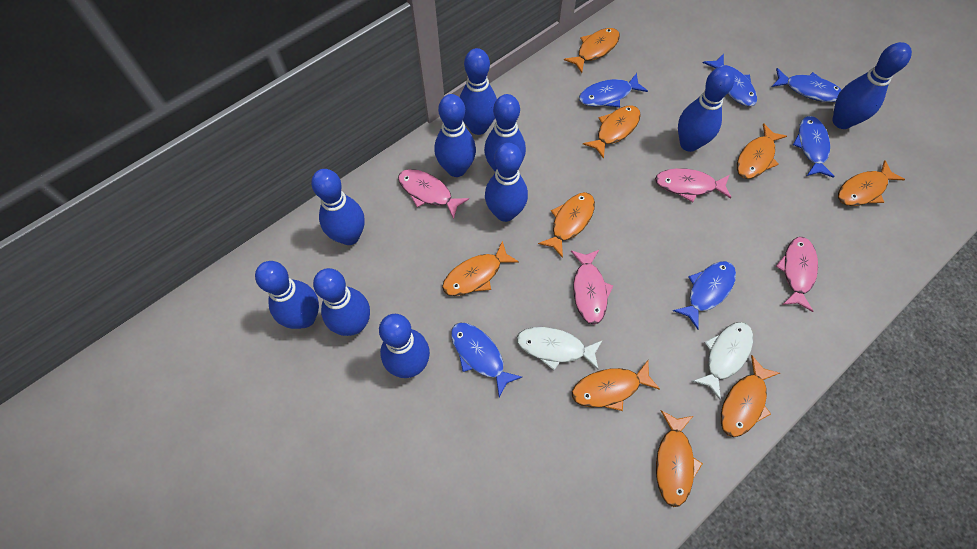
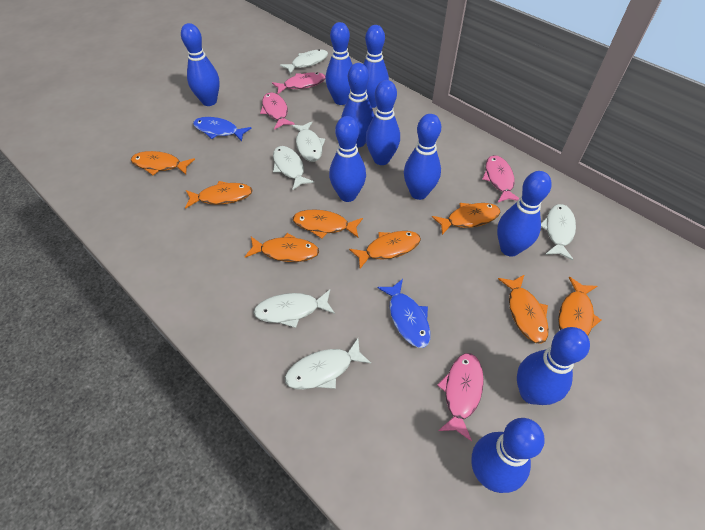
blue fish: [451,323,522,397] [579,73,648,107] [673,261,736,329] [703,54,757,106] [772,68,842,102] [793,116,835,178] = 6 -> [193,117,251,141] [377,279,431,348] = 2
orange fish: [442,241,519,296] [538,192,595,258] [564,28,620,73] [572,360,660,411] [583,105,641,159] [656,410,703,507] [721,355,780,437] [737,123,787,179] [838,160,905,206] = 9 -> [131,151,195,175] [185,181,253,209] [245,233,319,262] [293,210,363,239] [349,231,421,269] [432,203,500,235] [498,274,549,344] [558,277,601,336] = 8
white fish: [516,327,603,370] [692,322,753,400] = 2 -> [253,290,335,328] [273,146,314,190] [280,49,328,74] [285,338,371,389] [292,122,326,162] [541,204,576,260] = 6

